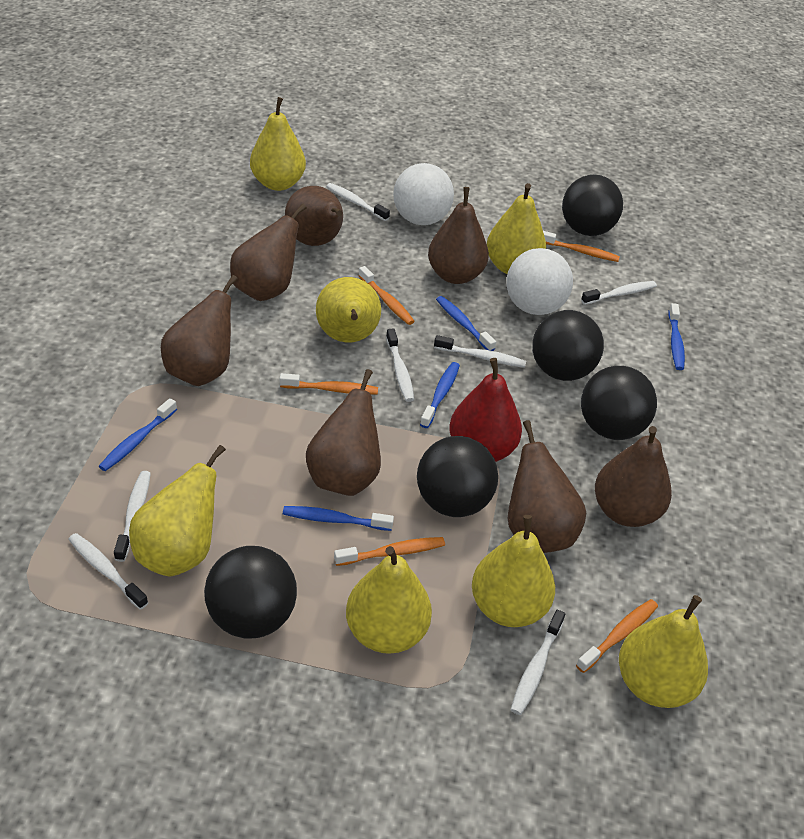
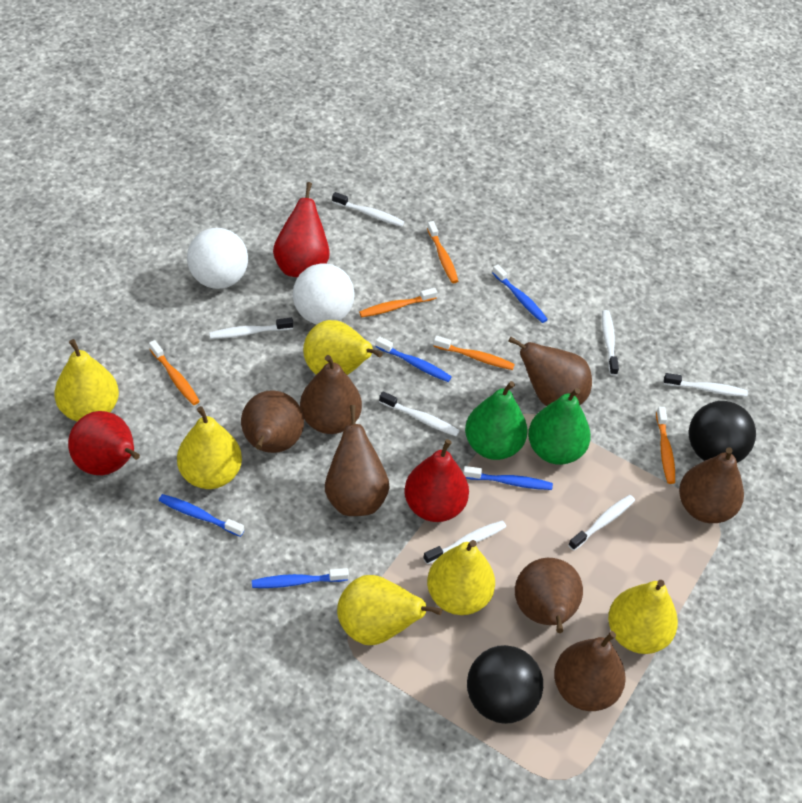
black ball: [204,546,297,639] [417,436,498,517] [532,310,604,381] [562,175,623,236] [581,366,657,440] = 5 -> [467,645,543,724] [689,401,756,463] = 2
green pear: none = 0 -> [465,381,528,460] [528,388,591,465] = 2
red pear: [449,358,522,462] = 1 -> [68,411,140,475] [273,182,330,277] [404,439,469,522] = 3
yellow pear: [129,445,226,576] [250,97,306,191] [316,277,381,342] [346,546,432,654] [472,515,555,627] [487,183,546,274] [619,595,708,708] = 7 -> [54,339,119,421] [177,406,242,489] [303,320,383,375] [337,575,442,645] [427,540,495,615] [608,580,678,654] = 6

